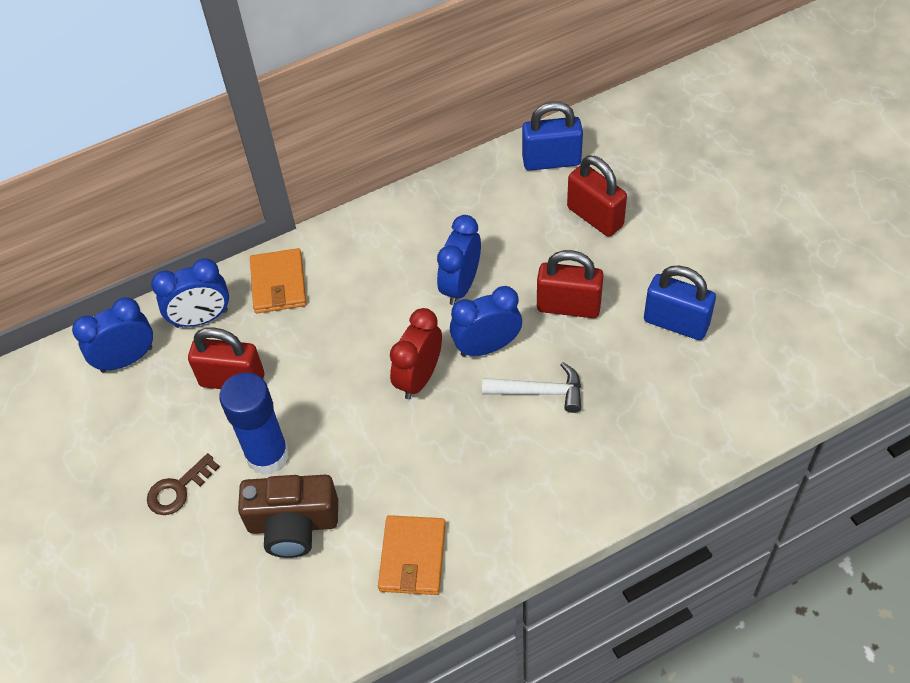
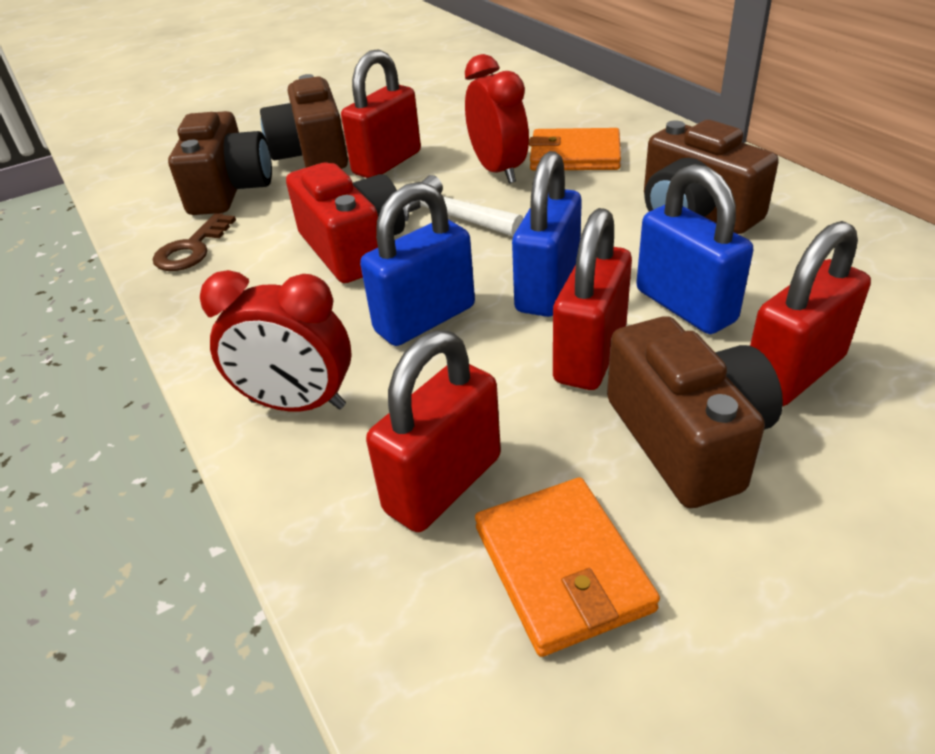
blue clock: [72,297,153,372] [151,258,229,328] [437,215,481,305] [450,286,522,357] = 4 -> none = 0
blue glue stick: [219,372,289,475] = 1 -> none = 0
blue padlock: [522,101,583,171] [644,265,716,340] = 2 -> [360,182,475,346] [512,151,582,317] [636,164,753,334] = 3
brown camera: [238,475,338,558] = 1 -> [168,111,272,215] [260,74,348,169] [607,316,783,508] [644,120,779,234] = 4
red camera: none = 0 -> [286,163,405,283] = 1
red clock: [390,308,442,399] = 1 -> [200,270,352,412] [465,54,529,184] = 2
red padlock: [188,327,264,389] [537,250,604,318] [567,155,627,237] = 3 -> [341,49,421,178] [366,330,501,532] [553,208,632,390] [750,221,871,406] = 4

